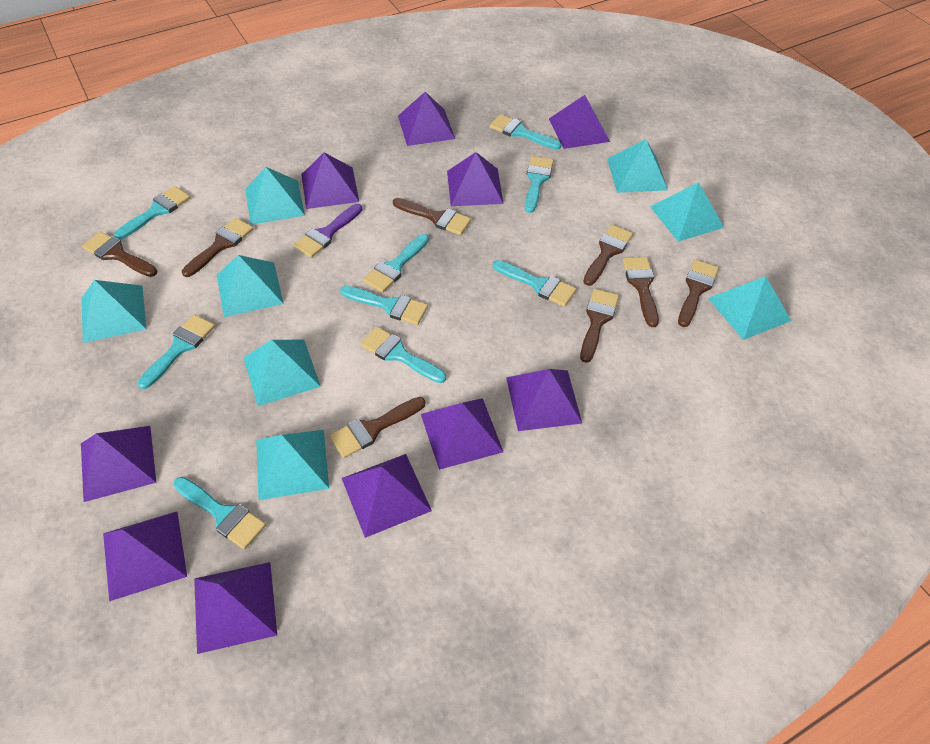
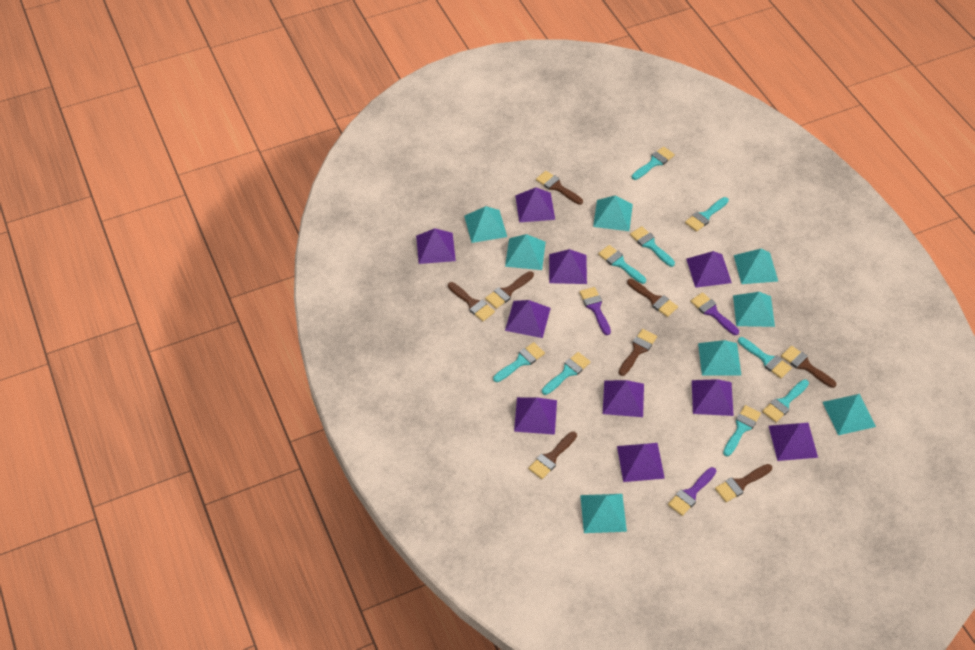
purple brush: [294,204,362,258] = 1 -> [579,287,611,335] [668,467,716,516] [691,292,739,335] = 3

